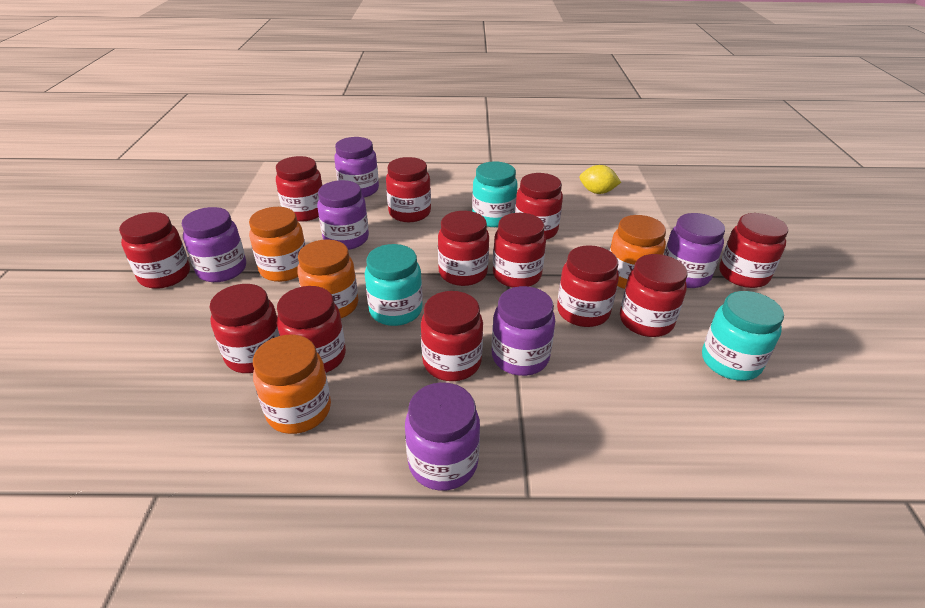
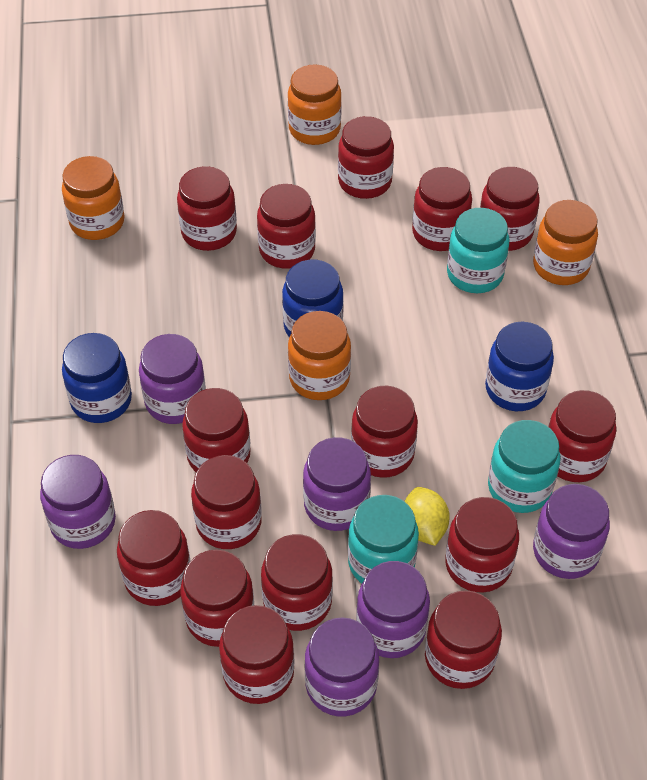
blue jar: none = 0 -> [62,333,132,423] [282,260,344,337] [485,322,554,411] = 3
red jar: [119,212,190,289] [209,284,279,373] [276,156,323,222] [277,286,346,373] [386,157,431,222] [421,291,483,381] [438,211,489,286] [493,213,546,288] [515,173,563,240] [557,245,619,327] [620,254,687,337] [719,213,788,288] = 12 -> [117,510,190,606] [177,166,237,251] [180,550,254,647] [182,388,251,472] [191,455,262,549] [219,605,294,704] [257,184,316,269] [261,534,333,631] [338,116,394,199] [351,386,418,478] [412,167,472,251] [425,590,502,689] [445,497,519,593] [480,167,540,251] [548,390,616,482] = 15

